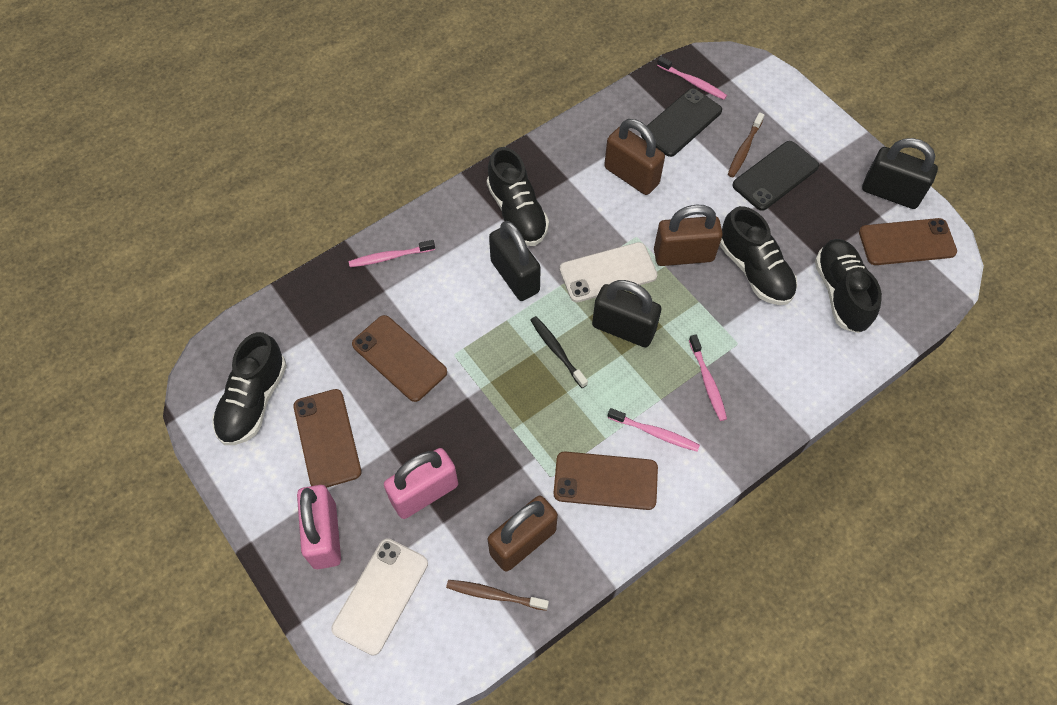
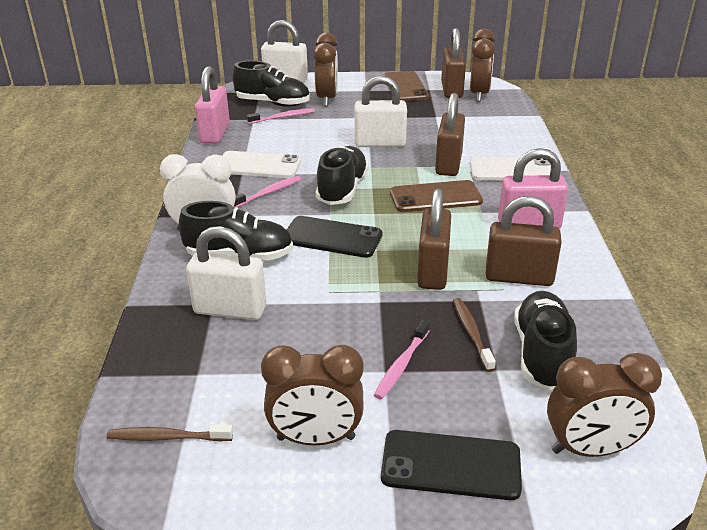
black padlock: [489,221,541,301] [592,280,661,347] [862,138,938,209] = 3 -> none = 0
black toothbrush: [530,316,588,388] = 1 -> none = 0
brown clock: none = 0 -> [261,345,364,445] [313,33,338,106] [470,29,495,102] [547,353,662,457] = 4
brown padlock: [488,496,558,571] [604,119,665,195] [654,205,723,266] = 3 -> [417,188,451,290] [435,93,465,176] [441,28,466,98] [486,196,562,286] = 4
brown phone: [293,389,361,487] [352,315,447,402] [553,451,658,510] [859,218,957,265] = 4 -> [384,71,429,101] [390,180,483,212] = 2
pink toothbrush: [349,240,435,267] [608,408,700,452] [657,57,727,100] [689,335,727,421] = 4 -> [234,176,301,208] [247,108,315,124] [374,320,430,399] = 3
white clock: none = 0 -> [160,154,235,231] = 1
white padlock: none = 0 -> [186,226,266,320] [261,20,308,83] [354,76,407,147] = 3

